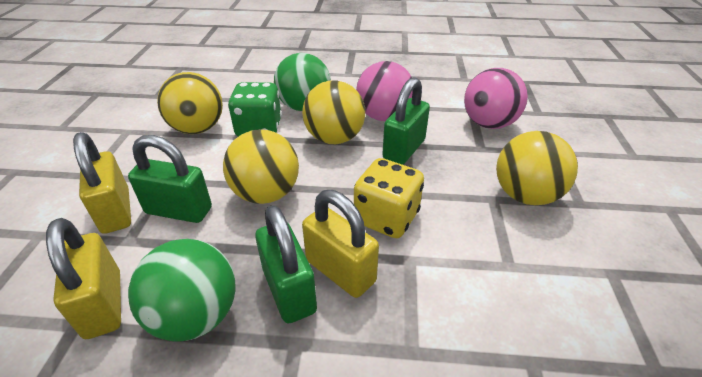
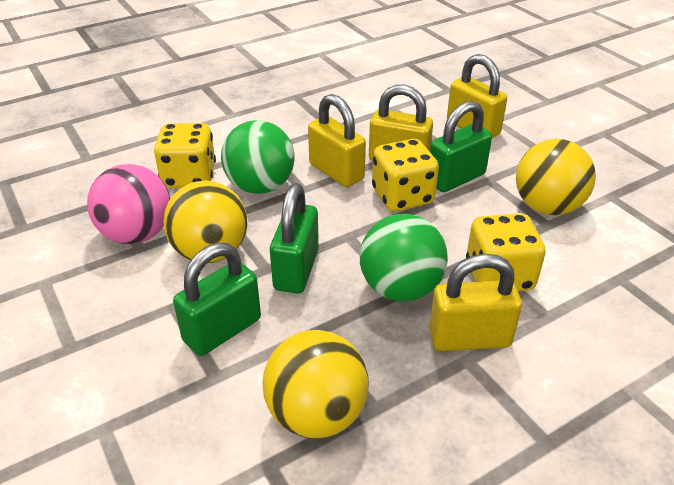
green dice: [228,82,282,136] = 1 -> none = 0
pink ball: [356,61,412,121] [464,68,528,129] = 2 -> [87,164,170,244] = 1
yellow ball: [157,72,223,134] [223,129,299,204] [302,80,365,144] [496,131,578,205] = 4 -> [163,181,248,263] [263,330,369,438] [516,139,596,215] = 3
yellow dice: [354,158,424,238] = 1 -> [154,123,216,188] [372,139,439,211] [466,213,546,291] = 3
yellow padlock: [46,218,121,339] [73,132,131,234] [302,190,379,298] = 3 -> [308,94,366,187] [369,85,433,161] [429,254,522,351] [447,54,507,138] = 4

